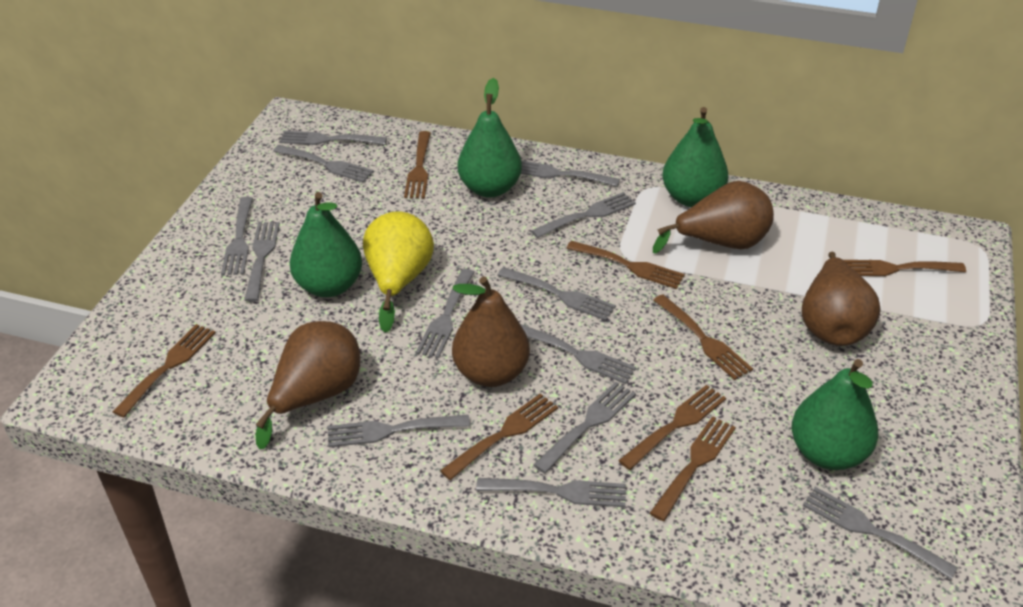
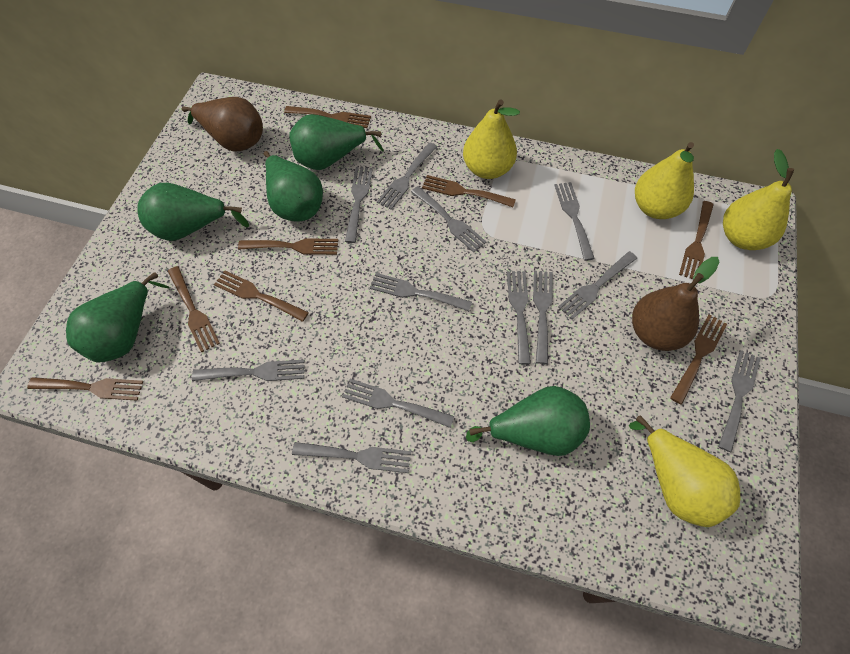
brown pear: [256,321,360,449] [452,276,530,387] [653,181,774,254] [802,252,881,346] = 4 -> [182,97,263,151] [632,257,719,351] = 2
green pear: [290,192,362,297] [458,78,522,198] [662,107,728,207] [791,359,878,470] = 4 -> [66,272,170,363] [137,183,249,241] [264,151,323,222] [289,114,384,170] [466,386,590,456] = 5
grey fork: [221,197,253,275] [244,222,280,302] [273,145,374,183] [280,131,387,145] [328,415,470,447] [416,269,475,358] [476,478,626,507] [497,267,616,321] [520,324,636,384] [521,160,620,187] [531,192,636,238] [533,382,636,473] [803,487,958,579] = 13 -> [192,360,305,381] [292,442,411,473] [342,379,454,428] [345,167,373,243] [369,273,472,311] [377,142,437,210] [411,186,486,253] [507,271,531,364] [533,270,553,364] [554,182,595,261] [558,251,637,319] [718,350,761,452] = 12
yellow pear: [363,211,434,333] = 1 -> [463,99,520,179] [629,416,740,527] [635,142,694,219] [723,149,794,250] = 4

